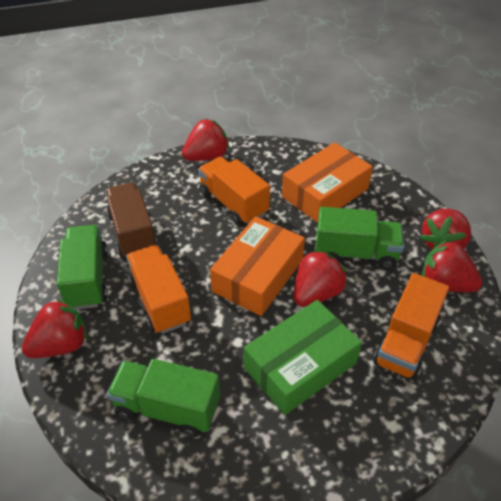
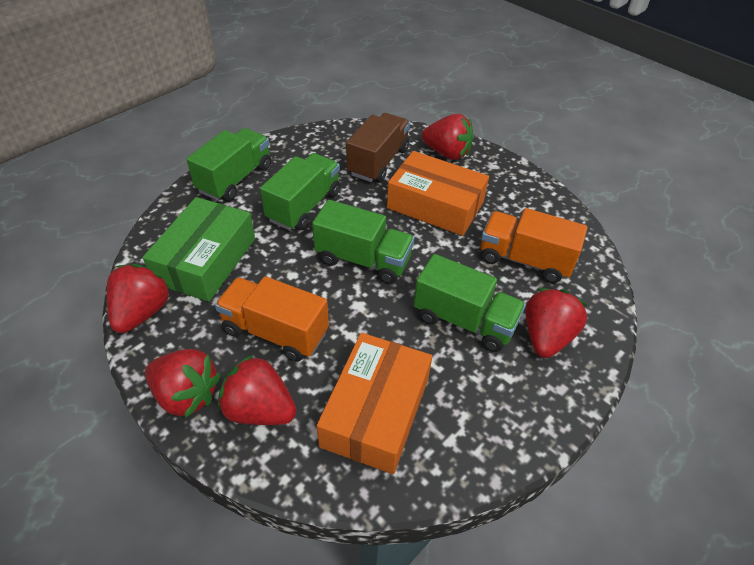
green truck: [57,225,108,310] [107,359,220,437] [316,207,404,269] = 3 -> [186,128,271,201] [260,153,340,231] [312,200,415,284] [414,254,526,352] = 4
orange truck: [126,245,191,334] [198,157,270,226] [373,273,449,380] = 3 -> [215,276,329,361] [481,208,588,283] = 2

